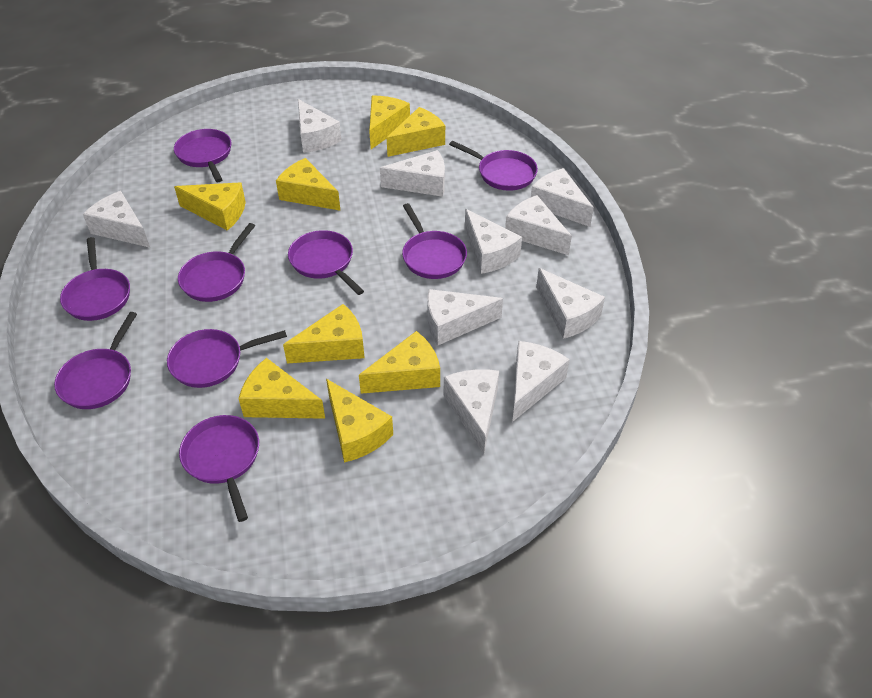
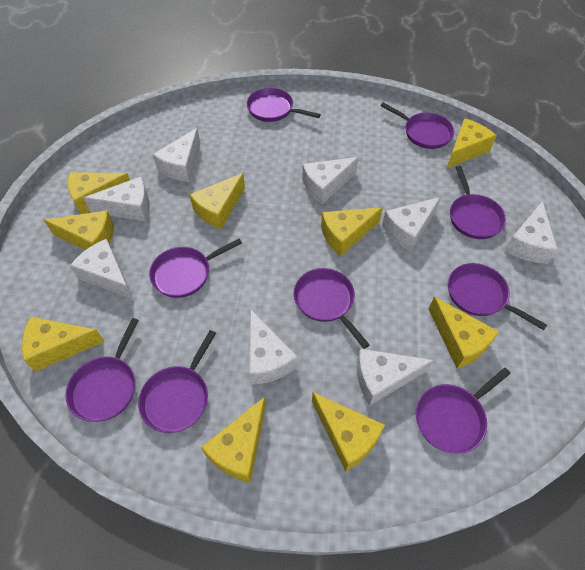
white cheese: [83,191,150,248] [298,99,341,153] [380,150,445,197] [427,289,503,345] [444,369,499,454] [465,209,522,274] [505,195,572,255] [512,341,570,422] [531,168,594,227] [536,268,605,339] = 10 -> [70,239,133,299] [84,177,150,221] [153,128,200,182] [249,310,297,385] [302,157,359,204] [357,349,434,406] [382,197,441,251] [504,201,558,264] = 8
yellow cheese: [174,182,246,231] [238,358,325,419] [276,158,340,211] [283,304,365,364] [326,379,393,463] [359,331,440,394] [369,96,410,149] [387,107,445,157] = 8 -> [22,317,105,372] [44,210,114,250] [68,172,130,214] [189,173,245,229] [201,397,266,483] [312,392,385,471] [321,207,383,256] [429,297,499,368] [446,118,497,169] = 9

